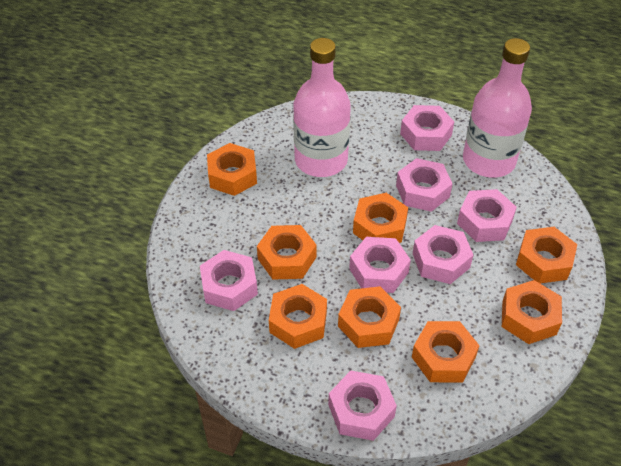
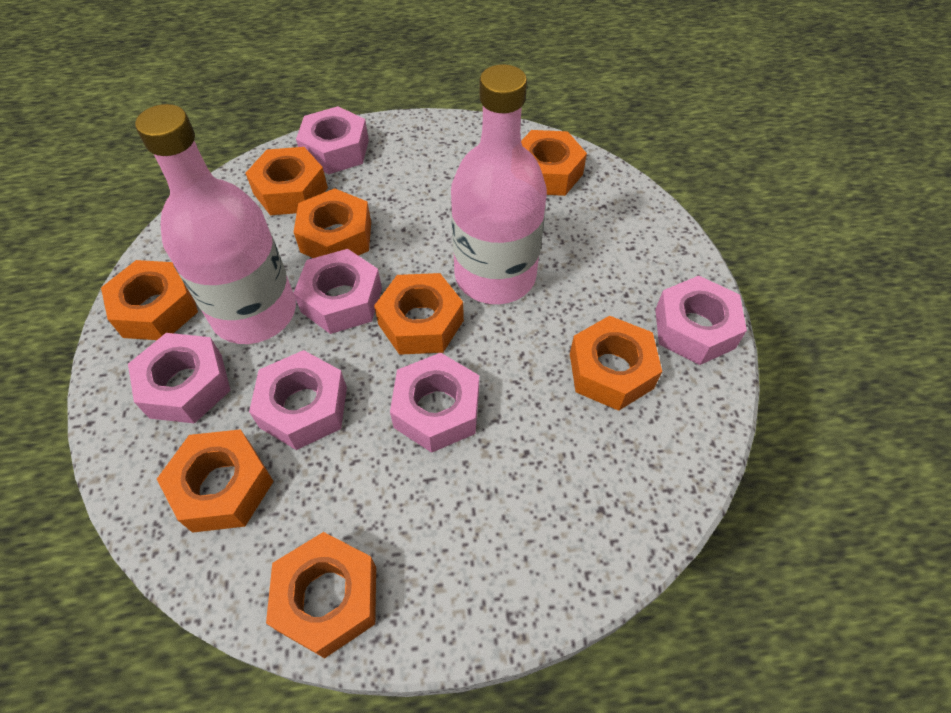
pink nut: [200,250,258,311] [328,371,397,441] [349,237,411,293] [396,158,452,212] [400,105,454,151] [413,225,473,284] [457,189,517,242] = 7 -> [128,333,231,424] [249,350,347,450] [294,249,382,334] [296,106,369,174] [390,353,479,453] [655,276,747,365] = 6

